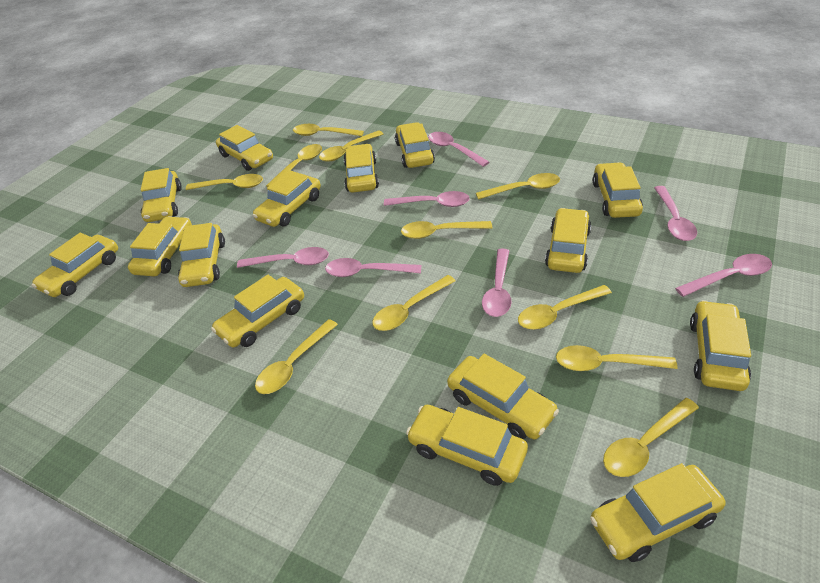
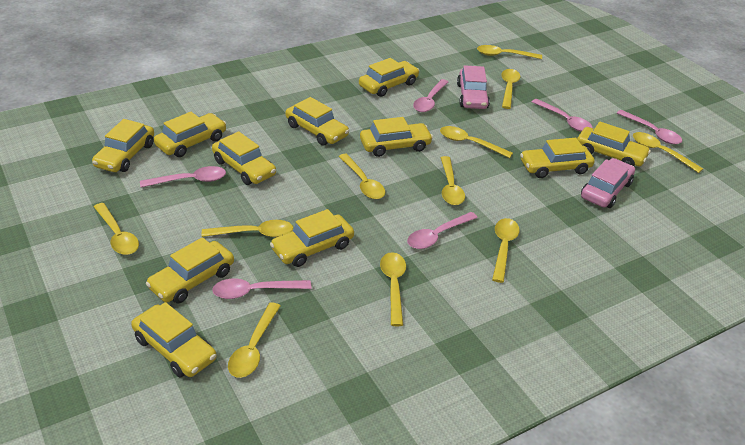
pink car: none = 0 -> [457,65,490,109] [581,158,635,208] = 2
pink spoon: [237,247,329,268] [325,258,421,277] [384,191,470,207] [428,132,489,167] [482,249,511,317] [654,186,697,241] [675,254,772,297] = 7 -> [140,166,226,188] [212,278,311,299] [407,212,478,249] [413,79,448,112] [532,99,593,132] [617,110,682,144] = 6
yellow car: [32,233,118,297] [128,216,192,276] [141,168,182,222] [178,223,225,287] [211,275,304,348] [216,125,273,171] [253,170,321,227] [344,144,379,192] [395,122,435,168] [406,405,528,486] [447,354,559,439] [545,208,591,273] [590,463,726,562] [593,162,643,218] [690,300,751,391] = 15 -> [92,119,154,172] [131,302,217,377] [146,237,234,303] [154,112,226,157] [212,131,276,185] [270,209,354,267] [285,97,349,146] [359,58,419,97] [360,117,433,157] [520,138,595,178] [577,122,651,166] = 11

